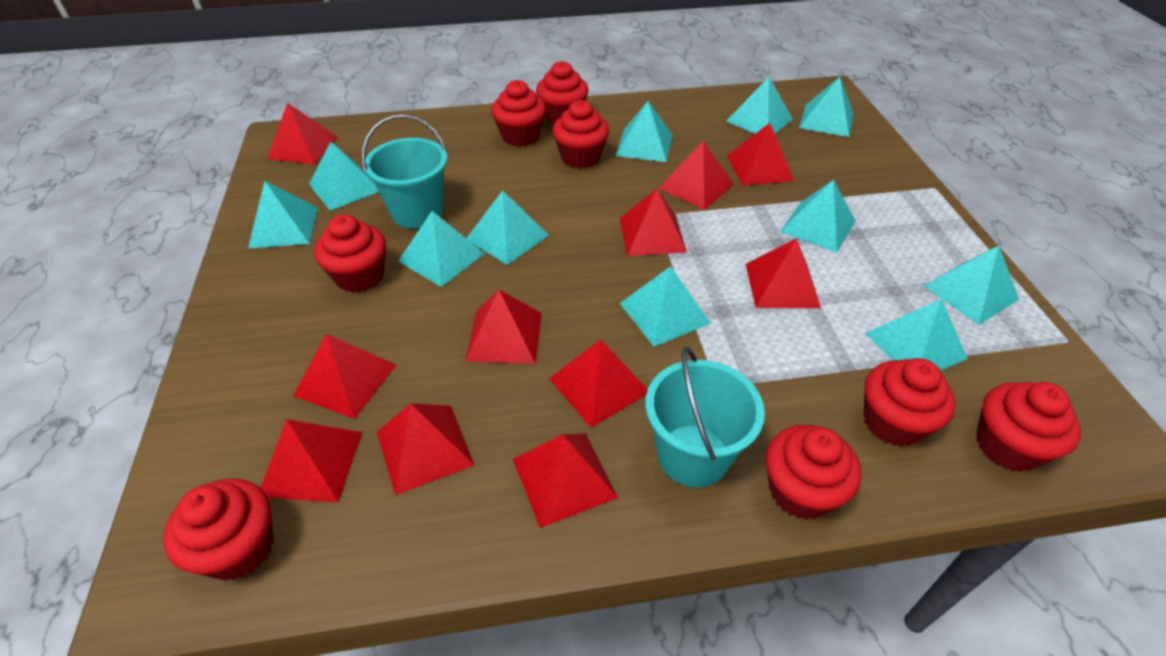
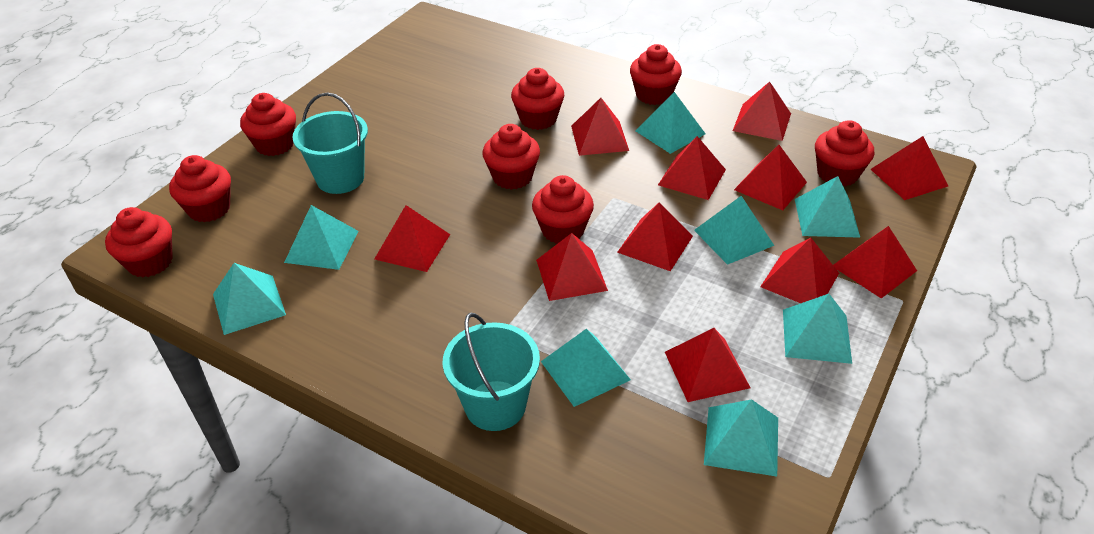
turquoise pyramid: [248,181,318,248] [309,142,379,211] [398,211,485,287] [466,190,549,265] [616,101,672,162] [620,266,711,347] [726,77,793,134] [780,180,856,253] [799,77,854,137] [866,299,968,370] [924,246,1019,325] = 11 -> [213,263,286,335] [284,205,359,270] [541,329,631,407] [635,92,706,154] [694,196,775,265] [704,399,778,476] [783,294,852,364] [795,176,860,238] = 8

